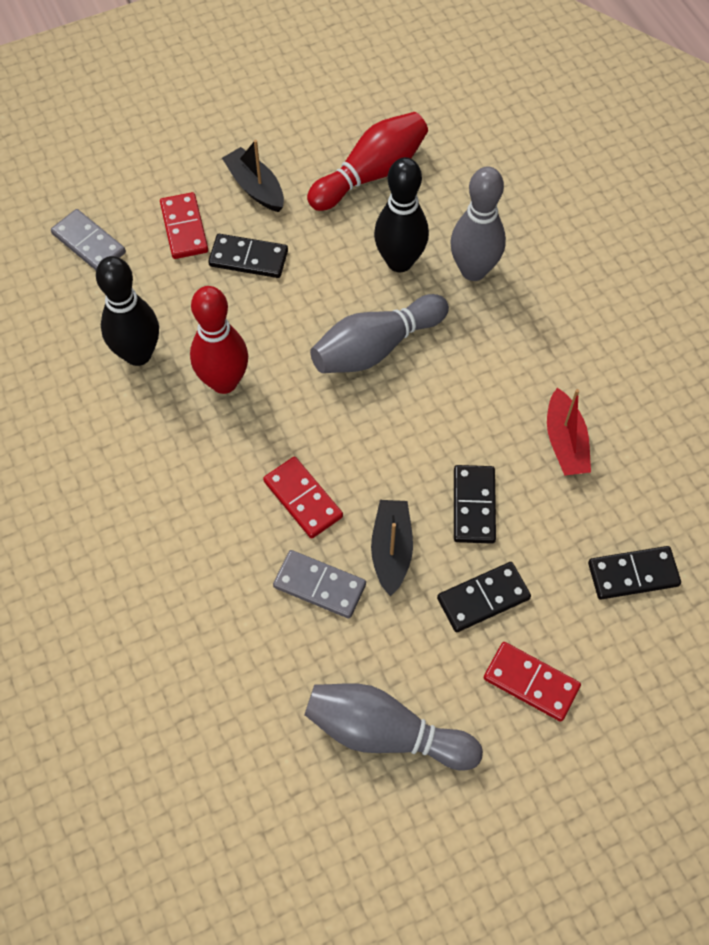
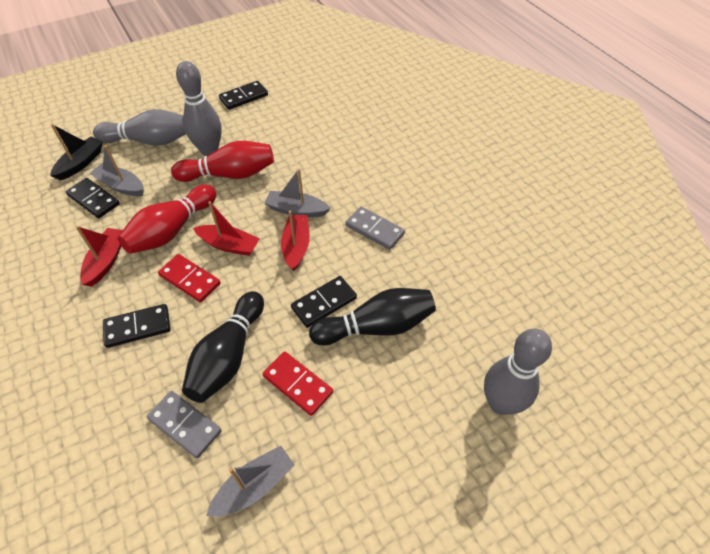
black boat: [222,140,284,212] [371,500,413,596] = 2 -> [50,124,103,180] = 1
grey boat: none = 0 -> [90,145,144,196] [206,446,294,517] [264,169,331,217] = 3
red boat: [547,388,591,476] = 1 -> [76,226,123,287] [193,201,260,256] [281,211,310,271] = 3
red domino: [160,192,208,259] [263,457,343,539] [484,642,581,722] = 3 -> [158,254,221,303] [262,352,333,416] = 2

